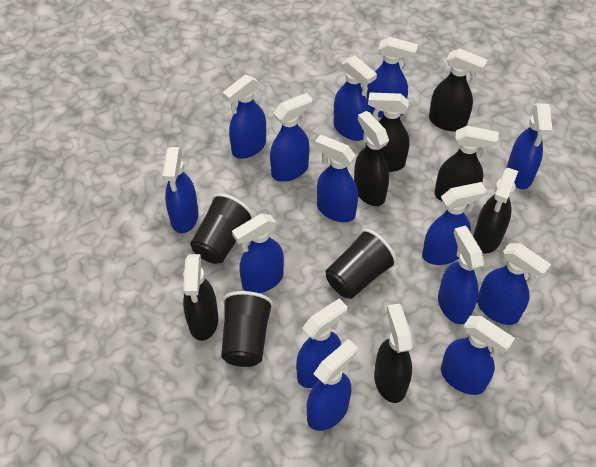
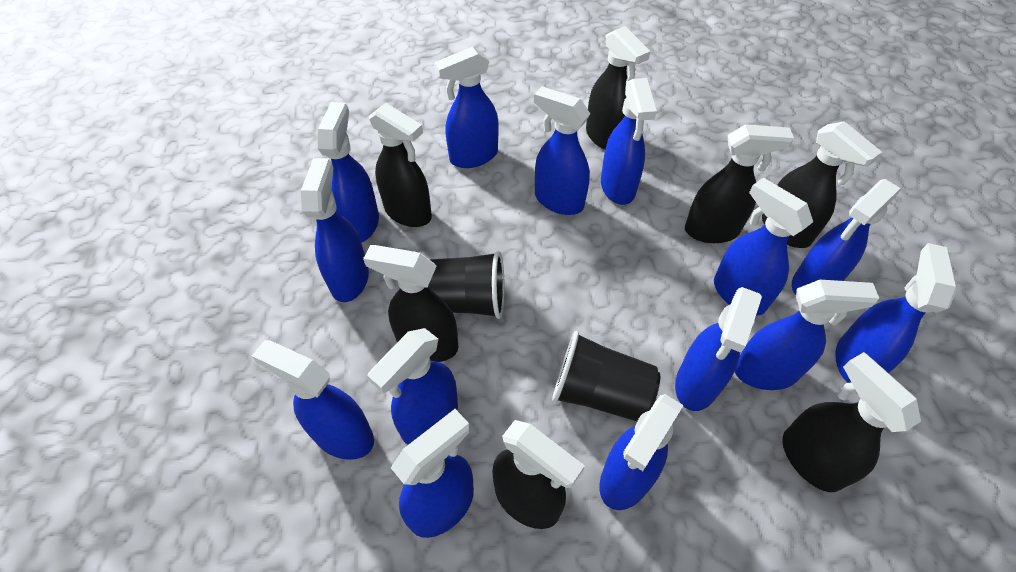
black cup: [190,193,254,264] [221,291,273,367] [326,229,397,299] = 3 -> [428,251,505,319] [552,331,660,421] = 2

